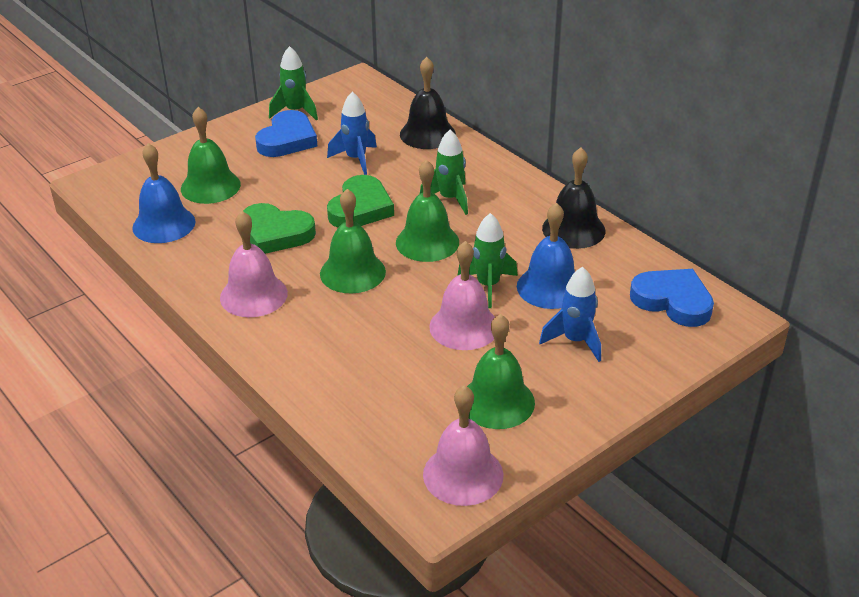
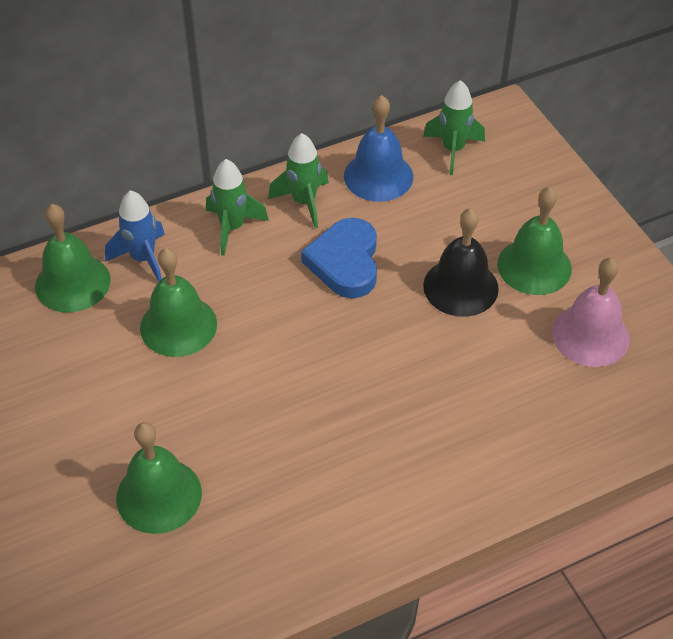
black bell: [400,57,456,149] [542,147,605,249] = 2 -> [423,208,499,317] = 1
blue bell: [132,143,196,243] [517,203,575,309] = 2 -> [344,95,413,202] = 1
blue heart: [255,110,317,157] [630,269,714,327] = 2 -> [301,218,377,298] = 1
blue rocket: [327,92,377,175] [539,267,601,362] = 2 -> [105,190,165,282] = 1
green heart: [243,203,316,254] [327,175,394,227] = 2 -> none = 0
pink bell: [220,211,288,317] [423,385,503,506] [429,241,495,350] = 3 -> [552,258,630,367] = 1

